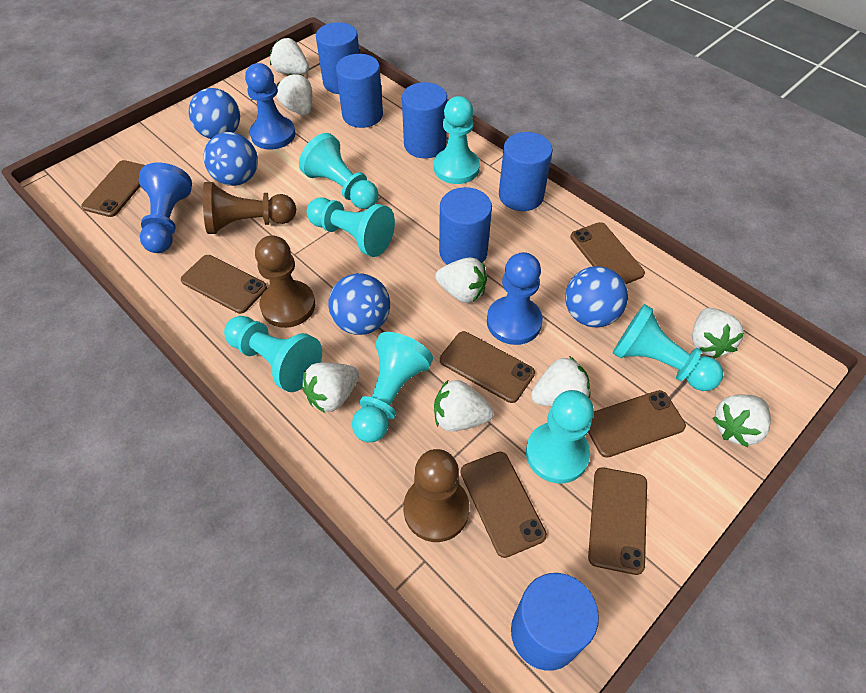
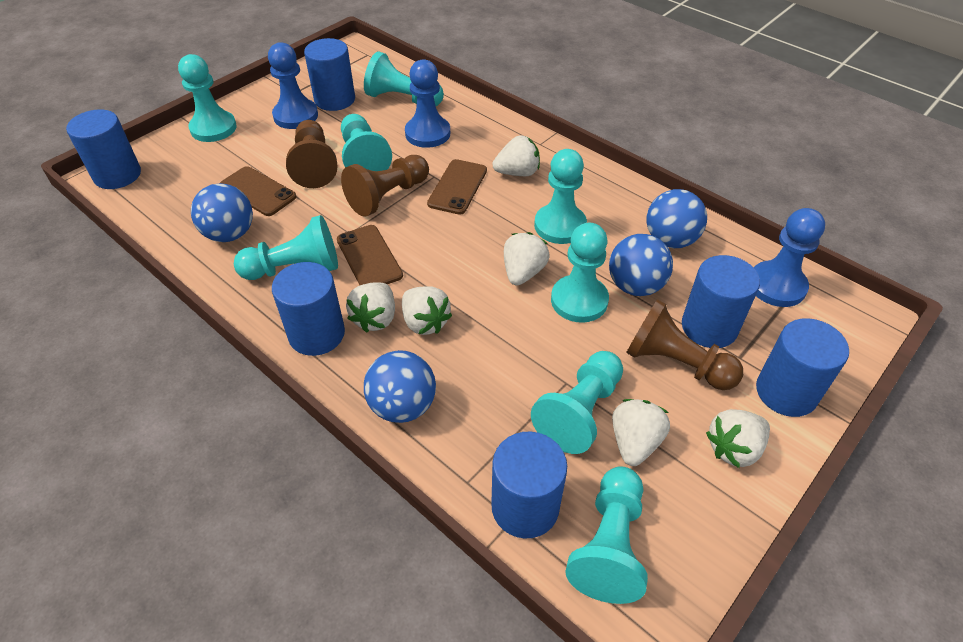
brown phone: [81,160,145,217] [181,255,267,314] [440,331,535,403] [460,452,547,558] [570,222,645,284] [588,390,686,458] [588,467,647,575] = 7 -> [220,166,297,216] [337,225,403,285] [427,159,487,215] = 3
turquoise pawn: [224,316,322,392] [299,133,379,209] [307,198,395,257] [352,332,433,443] [434,96,480,184] [526,390,594,484] [613,304,723,391] = 7 -> [178,54,237,142] [234,215,338,280] [341,114,392,171] [364,51,444,106] [531,351,623,454] [534,149,587,244] [551,223,609,323] [565,466,648,604] = 8
white strawberry: [270,38,309,75] [277,74,312,115] [302,363,359,413] [434,379,494,432] [435,257,487,303] [531,356,590,406] [692,308,744,359] [713,395,771,447] = 8 -> [346,282,395,333] [402,286,452,335] [492,135,540,176] [504,232,549,286] [612,399,670,466] [706,409,770,468] = 6

